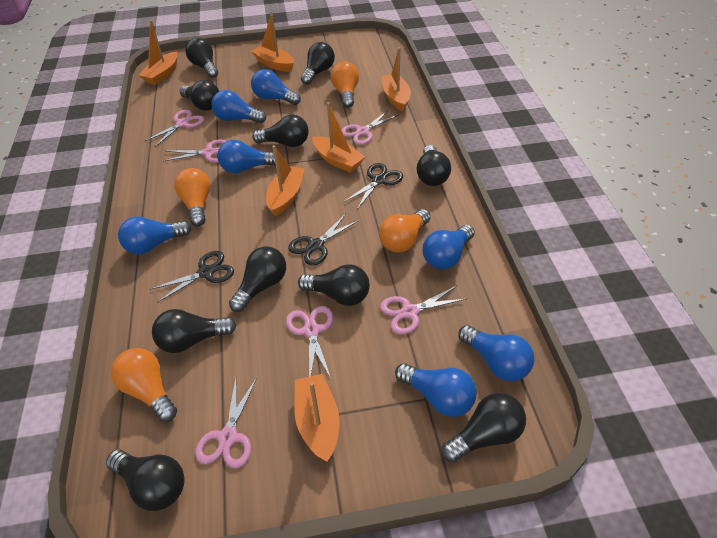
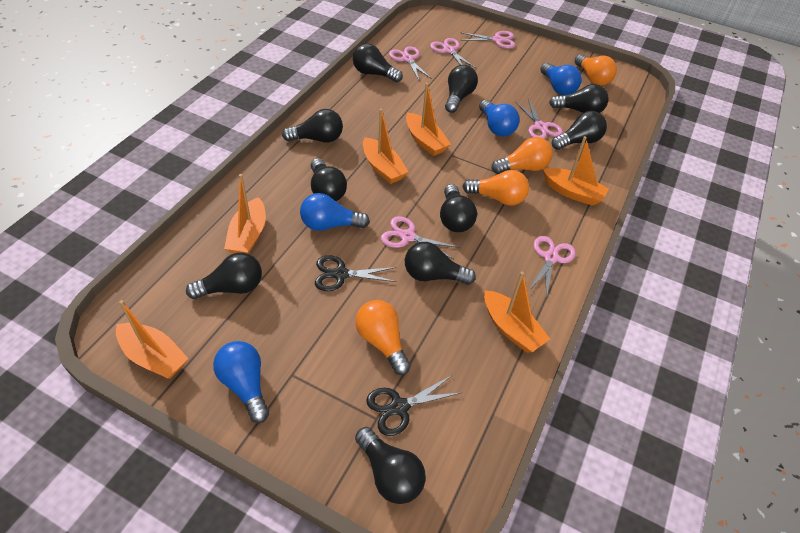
black scissors: [150,251,234,303] [288,214,359,266] [344,163,403,209] = 3 -> [315,255,397,291] [366,375,463,436] = 2
blue light bulb: [118,217,191,254] [211,90,266,123] [217,140,276,173] [251,69,301,105] [395,363,477,417] [423,225,475,269] [458,325,535,381] = 7 -> [213,341,269,423] [300,193,370,231] [479,100,520,136] [540,63,582,95] = 4

